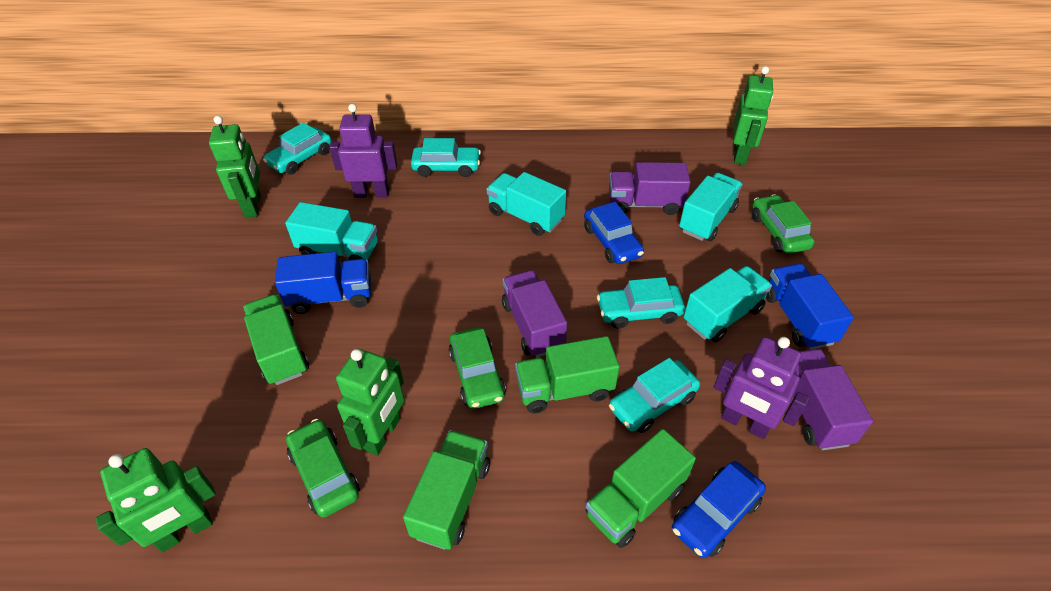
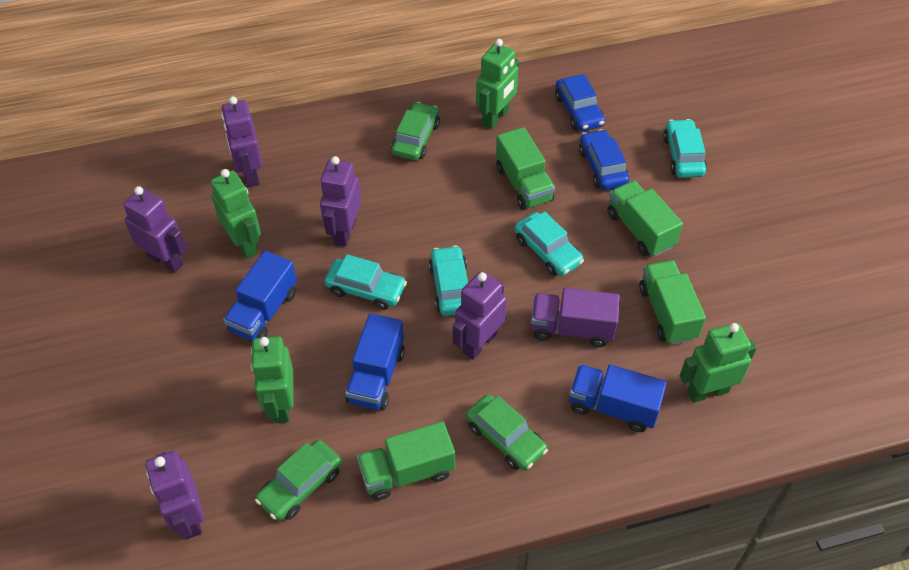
blue truck: [275,252,371,314] [766,263,854,350] = 2 -> [223,251,297,341] [345,314,405,411] [569,364,667,432] = 3
purple robot: [329,104,397,198] [714,337,810,439] = 2 -> [124,186,187,273] [146,451,204,539] [222,96,263,187] [320,156,361,247] [453,271,507,360] = 5
purple truck: [502,270,567,358] [609,162,691,215] [793,349,873,450] = 3 -> [531,288,620,347] = 1
turquoise truck: [285,202,378,260] [487,172,566,236] [679,173,743,241] [684,266,772,343] = 4 -> none = 0

